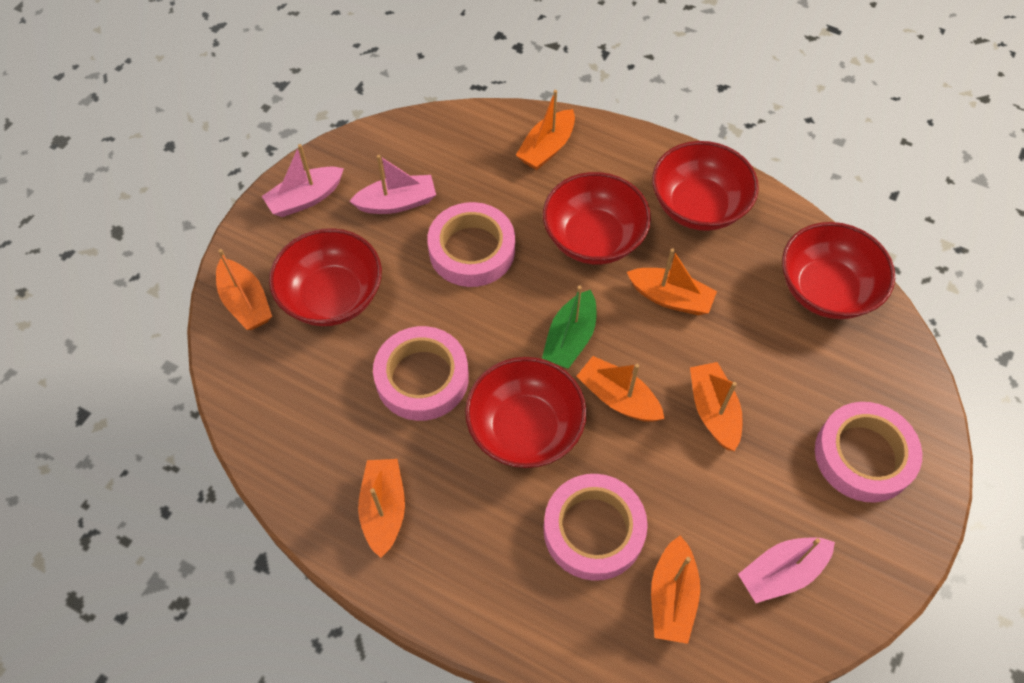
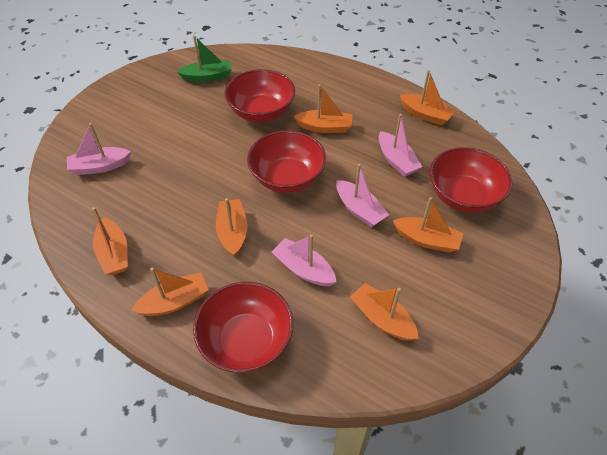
pink boat: [262,144,344,217] [349,155,436,214] [738,537,835,603] = 3 -> [67,123,131,175] [272,234,337,286] [336,164,389,227] [379,114,423,177] = 4
pink tape: [373,326,469,421] [427,202,515,287] [544,474,648,581] [815,402,922,503] = 4 -> none = 0
red bowl: [269,228,382,326] [465,357,587,468] [543,172,651,264] [652,141,759,231] [782,222,895,319] = 5 -> [193,282,293,373] [224,69,295,122] [247,130,326,193] [430,147,512,213] = 4

